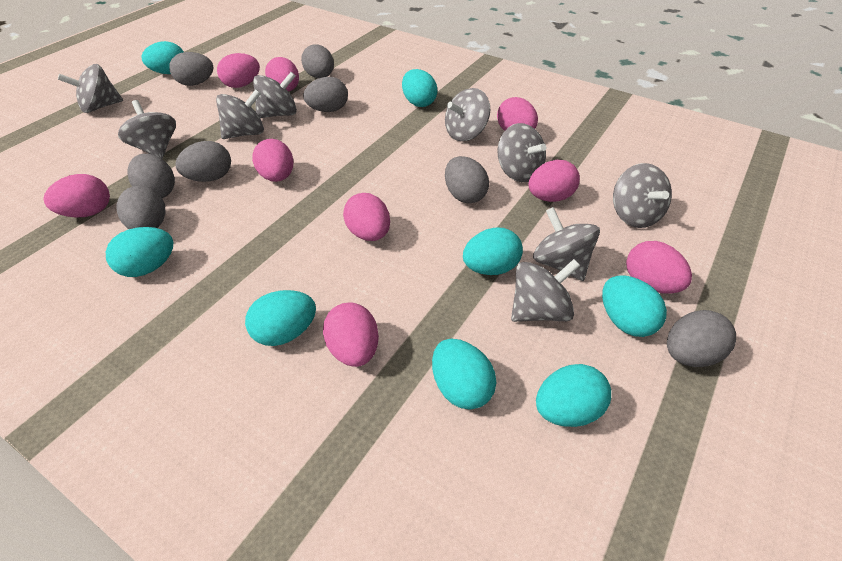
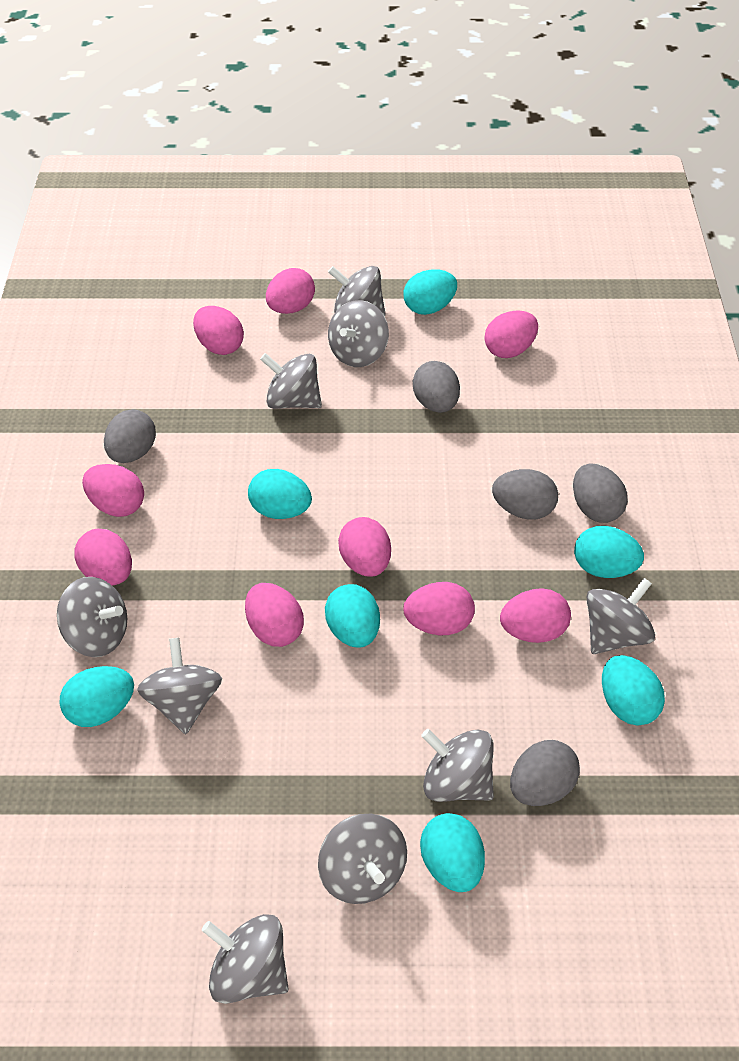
grey egg: [117,186,166,229] [127,154,175,198] [169,52,214,86] [175,141,231,182] [301,44,334,78] [303,77,348,112] [445,156,489,203] [667,310,736,367] = 8 -> [104,409,156,463] [413,361,460,413] [492,469,558,520] [510,740,580,806] [573,464,628,523] = 5
turquoise egg: [106,227,173,277] [142,41,184,74] [245,290,316,346] [402,69,437,107] [432,339,496,410] [463,228,523,275] [536,364,611,427] [602,275,667,337] = 8 -> [59,666,134,727] [248,469,312,519] [325,584,380,648] [403,269,457,315] [420,813,485,892] [574,526,644,578] [602,655,665,726] = 7

